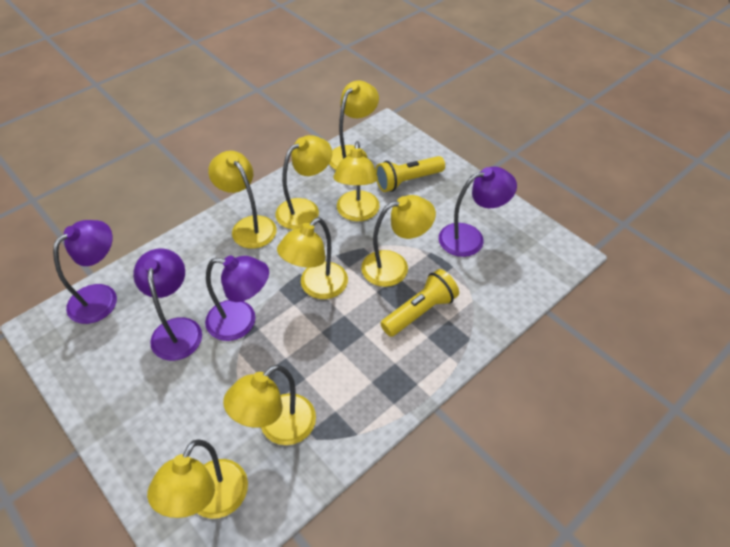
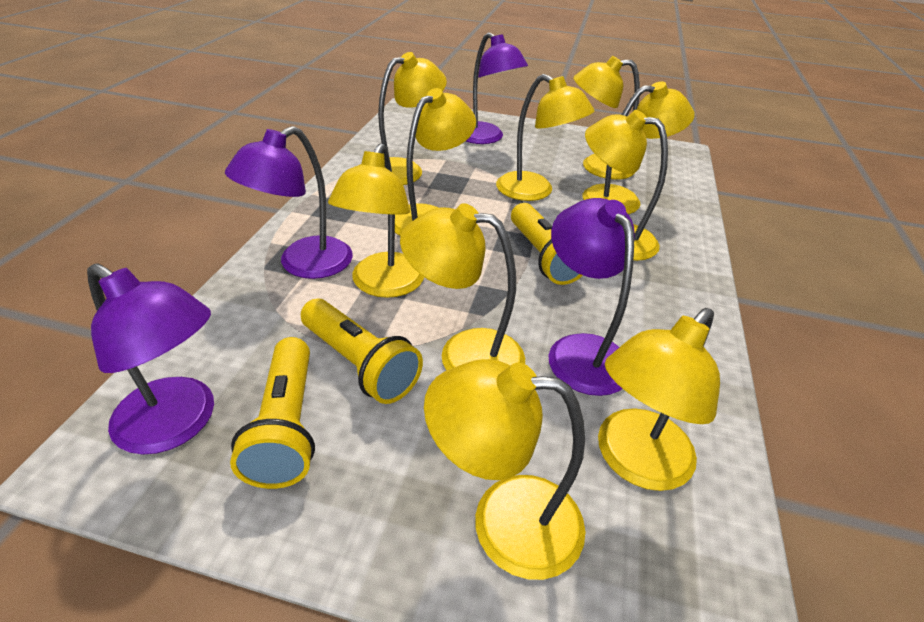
yellow flashlight: [375,156,445,192] [380,269,459,337] = 2 -> [230,337,315,489] [301,299,423,404] [511,203,583,285] = 3
yellow lamp: [147,440,248,519] [208,151,277,249] [223,365,316,445] [275,135,332,230] [277,218,348,299] [329,80,379,170] [334,141,380,221] [361,195,436,287] = 8 -> [328,143,424,298] [378,52,447,185] [395,88,476,236] [400,203,525,371] [424,359,585,580] [496,74,595,201] [573,56,640,180] [583,81,695,214] [585,110,668,261] [598,308,720,491] = 10

